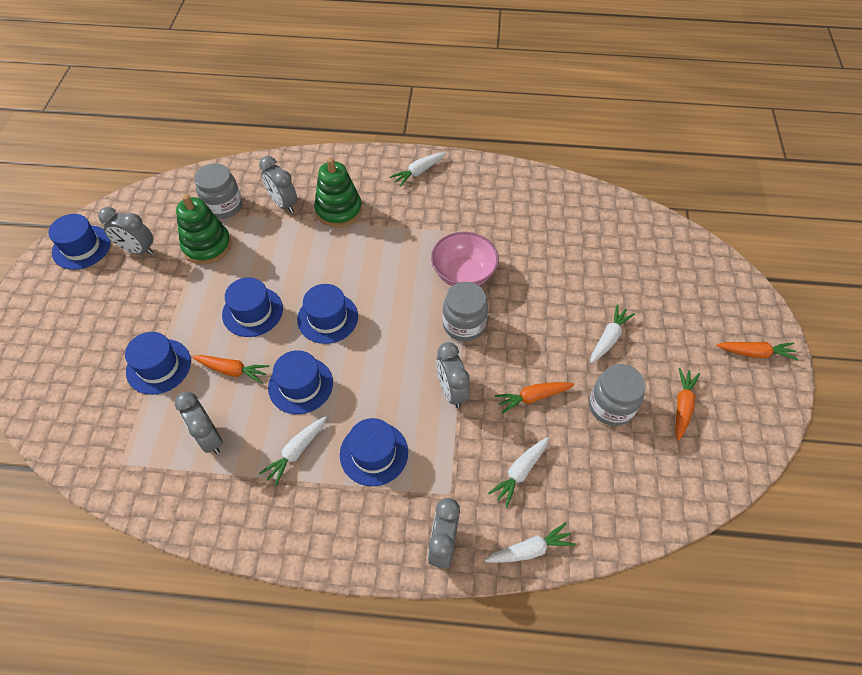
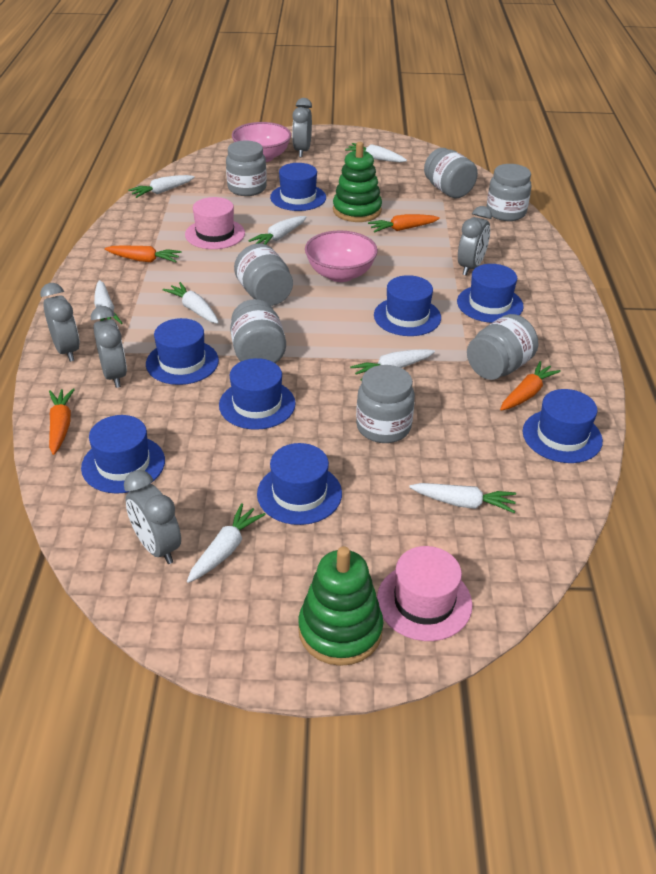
blue hat: [48,214,111,270] [125,332,191,395] [222,277,283,337] [268,350,333,414] [297,284,358,344] [340,418,408,486] = 6 -> [81,415,165,493] [146,318,219,385] [219,358,296,430] [257,443,342,525] [270,163,326,211] [374,275,441,336] [457,264,524,323] [523,389,603,463] = 8
grey jar: [195,163,242,219] [443,282,488,341] [589,364,646,426] = 3 -> [226,140,267,196] [230,299,286,363] [234,244,293,306] [356,365,415,443] [424,148,478,198] [467,314,538,380] [487,164,531,221] = 7
pink bowl: [431,232,499,286] = 1 -> [232,122,291,162] [305,230,378,282] = 2
pink hat: none = 0 -> [185,197,245,249] [377,546,472,641] = 2
white carrot: [259,416,327,486] [390,152,446,187] [485,522,576,563] [488,437,549,508] [590,305,635,363] = 5 -> [94,280,123,324] [128,175,195,198] [163,282,219,324] [187,503,266,583] [249,216,307,245] [345,143,407,162] [350,349,435,381] [409,483,516,513] = 8

